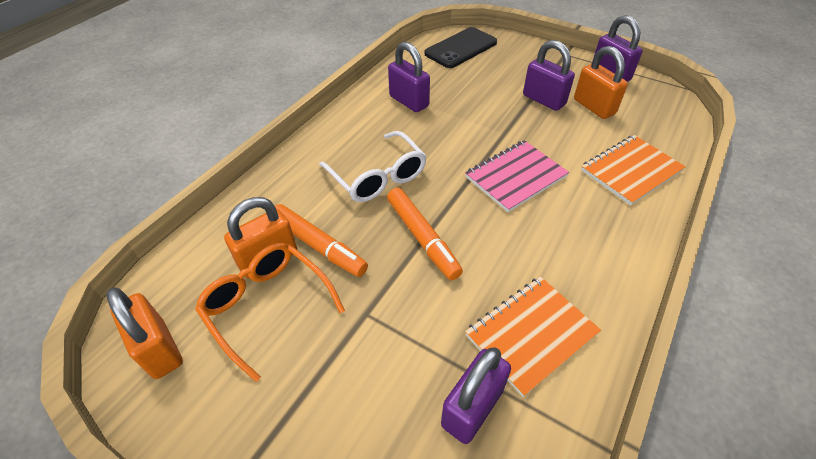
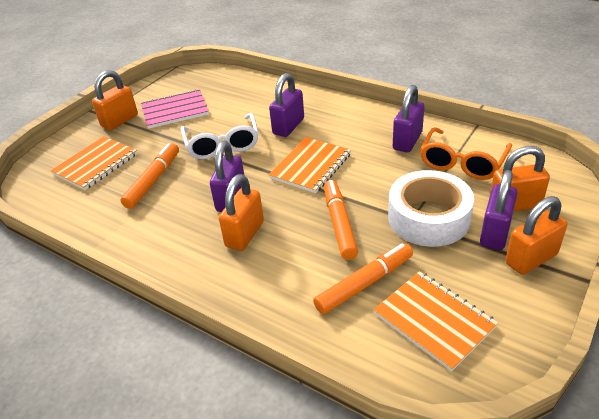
black phone: [424,27,497,68] = 1 -> none = 0
orange marker: [275,204,368,277] [387,188,463,280] = 2 -> [120,143,179,209] [313,243,413,314] [324,180,358,260] = 3
orange notebook: [465,276,601,397] [581,135,686,205] = 2 -> [50,136,137,190] [269,137,351,193] [374,271,498,371] = 3
orange padlock: [106,287,183,379] [224,197,297,279] [574,46,628,119] = 3 -> [92,70,138,130] [219,174,264,251] [489,146,550,211] [505,196,567,275] = 4
white tape: none = 0 -> [388,170,474,247] = 1

